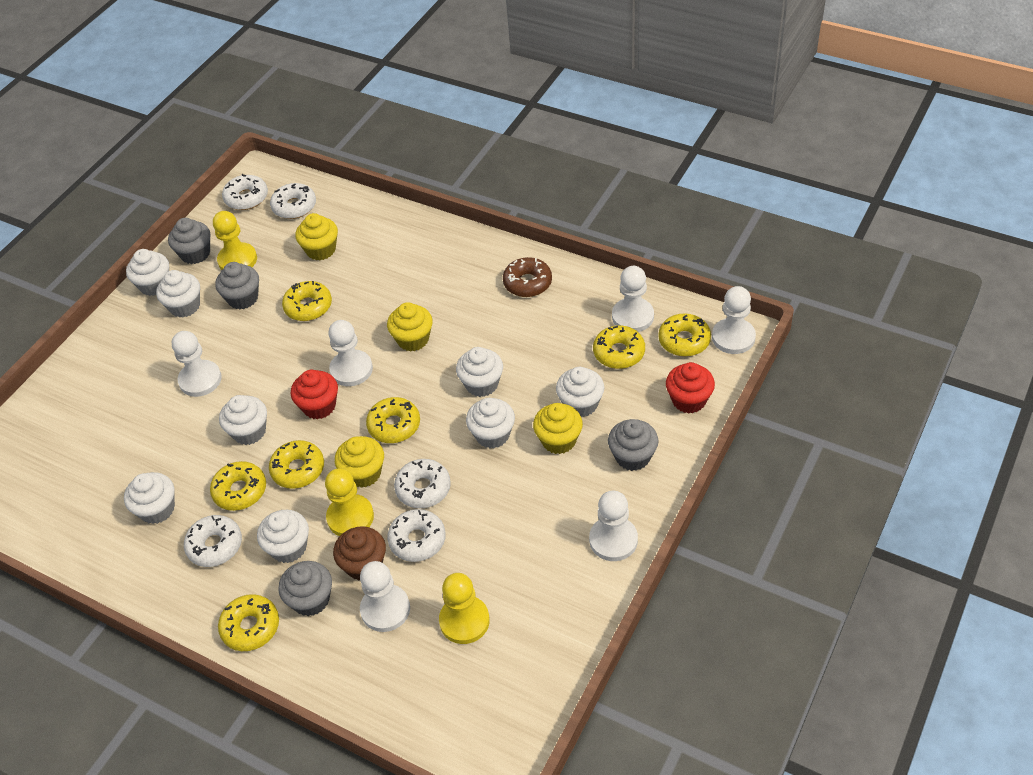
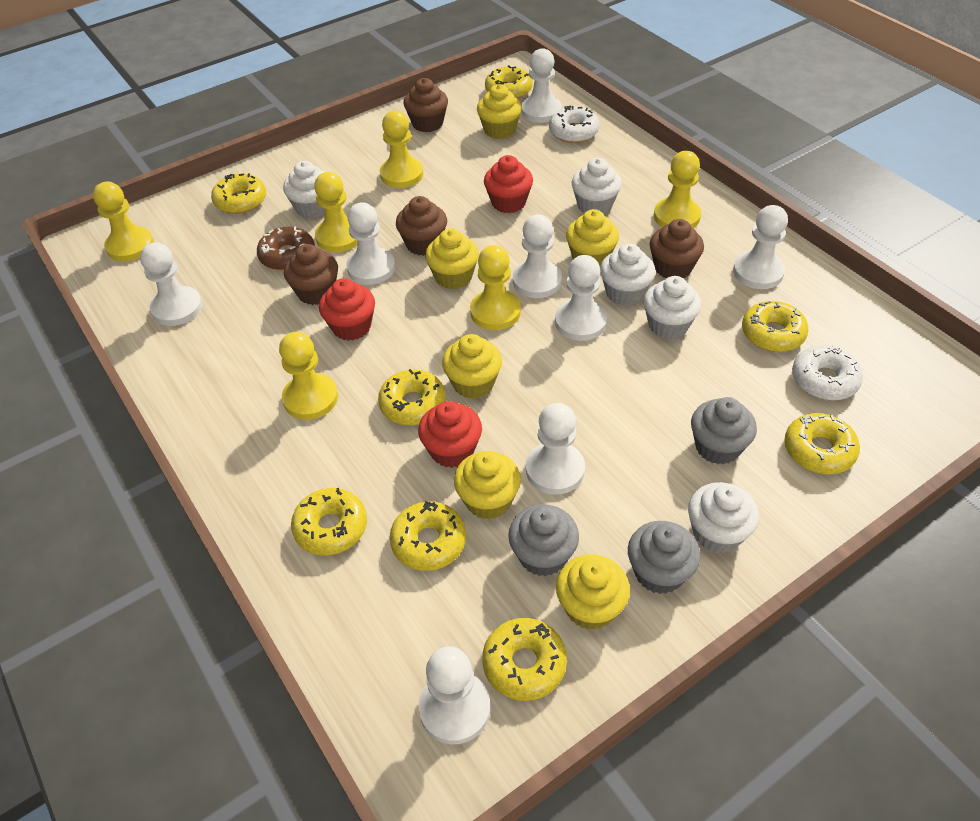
brown cupcake: [333,526,386,581] = 1 -> [284,244,338,305] [396,196,447,256] [404,78,448,132] [650,219,704,278] = 4
grey cupcake: [168,218,210,264] [215,262,259,310] [278,561,332,616] [608,419,659,471] = 4 -> [508,504,579,577] [628,521,700,594] [691,397,757,465] = 3
red cupcake: [291,370,338,419] [666,362,715,414] = 2 -> [319,278,375,341] [418,401,482,468] [484,155,533,213] = 3
white cupcake: [124,472,175,524] [126,249,169,296] [156,270,200,317] [219,395,267,445] [257,510,309,563] [456,347,503,397] [466,398,515,448] [556,367,604,417] = 8 -> [283,161,325,218] [572,158,622,214] [600,244,656,306] [643,276,701,339] [688,482,759,553] = 5
white donut: [184,515,242,567] [222,174,268,210] [270,183,316,219] [387,509,446,562] [394,459,451,508] = 5 -> [549,105,600,143] [792,345,863,401] = 2
white pawn: [172,331,222,397] [328,320,373,386] [360,561,410,632] [589,491,638,561] [612,266,654,332] [712,286,756,354] = 6 -> [140,242,202,326] [346,202,395,285] [419,646,490,745] [513,214,562,298] [521,48,562,123] [526,403,585,495] [555,255,607,341] [733,205,788,289] = 8
yellow cupcake: [295,213,338,260] [335,436,384,488] [387,302,433,352] [533,403,583,454] = 4 -> [425,228,479,289] [442,334,502,399] [454,451,521,520] [477,84,522,139] [556,554,630,630] [566,209,619,266] = 6
yellow donut: [210,461,266,511] [218,594,279,651] [269,440,324,489] [282,281,332,321] [366,397,420,443] [593,325,645,369] [658,313,711,356] = 7 -> [211,173,266,214] [291,488,367,555] [378,369,446,425] [390,501,466,571] [482,618,567,701] [485,65,533,99] [742,301,809,352] [784,413,860,474] = 8
yellow pawn: [213,211,257,270] [325,468,374,536] [439,573,490,644] = 3 -> [93,182,154,262] [279,332,338,420] [314,172,357,252] [380,111,423,188] [470,245,521,330] [654,151,701,228] = 6

